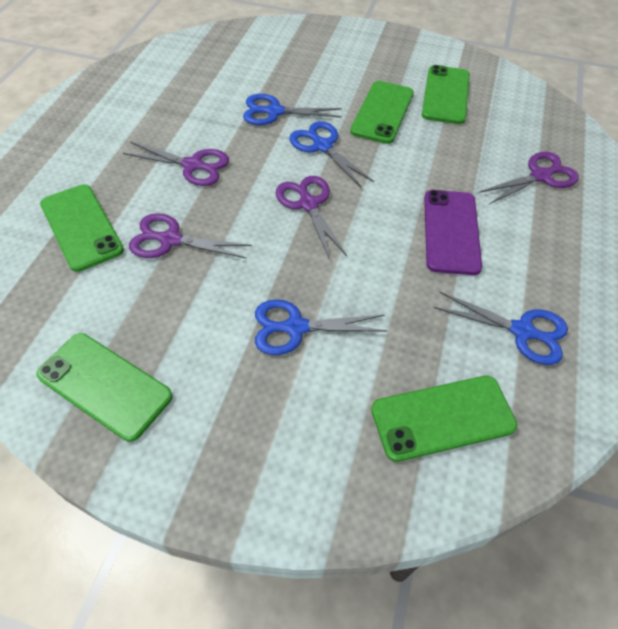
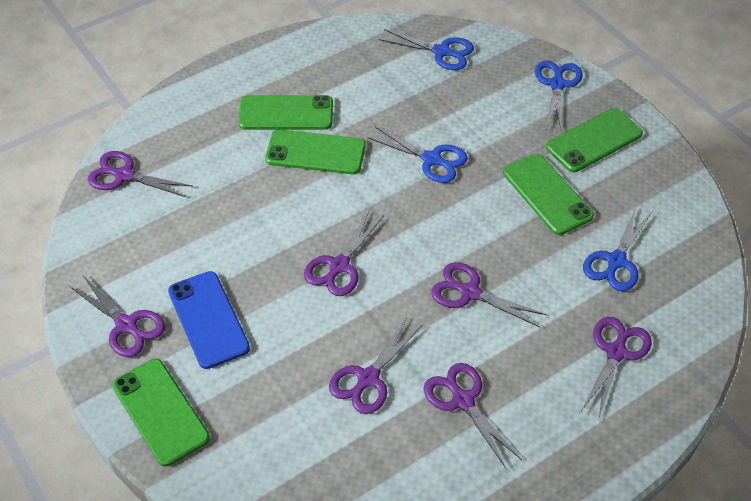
blue phone: none = 0 -> [168,271,250,369] = 1
purple phone: [424,190,482,275] = 1 -> none = 0
purple scissors: [123,142,229,186] [129,213,252,259] [276,176,347,260] [479,152,579,204] = 4 -> [69,274,165,357] [88,151,192,197] [304,211,384,296] [329,317,422,414] [424,363,522,468] [431,262,547,327] [581,317,652,418] = 7

